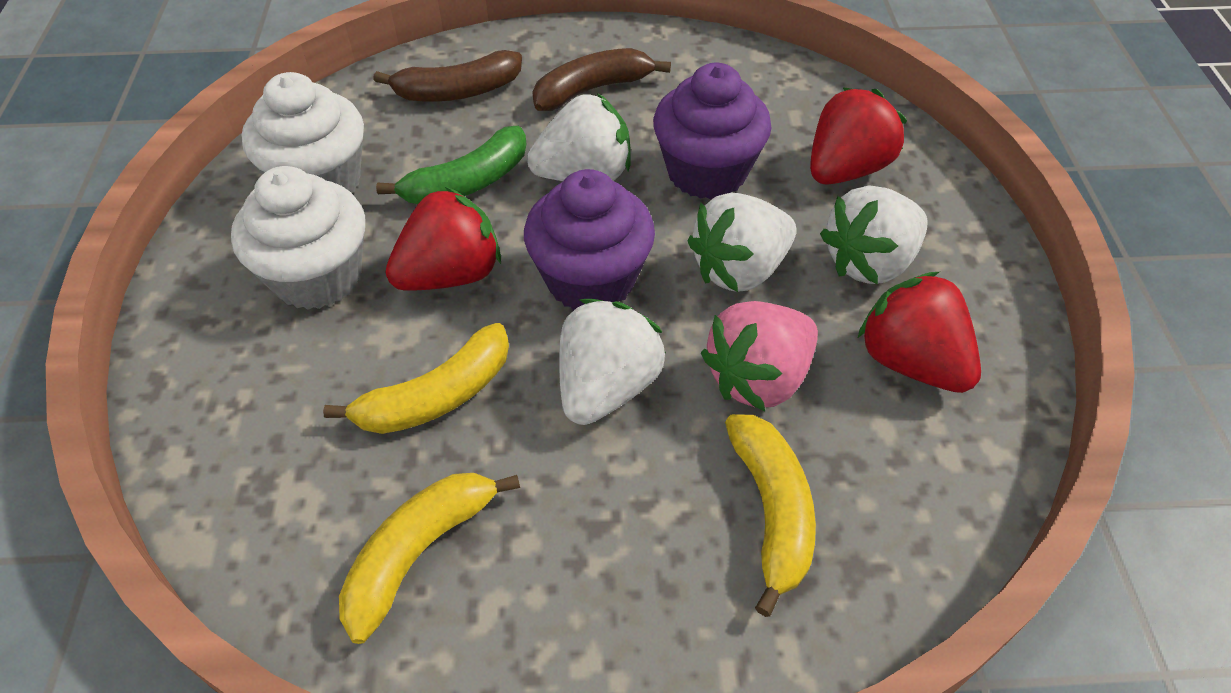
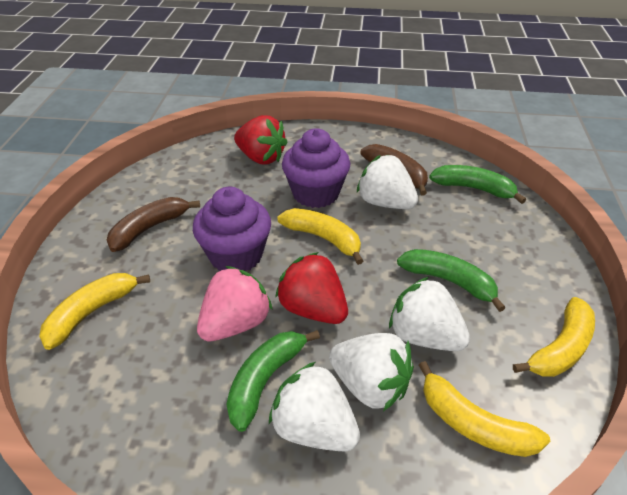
green banana: [376,126,526,204] = 1 -> [226,330,320,432] [397,249,506,312] [429,165,526,204] = 3
red strawberry: [386,187,501,291] [810,87,907,185] [858,272,981,393] = 3 -> [234,115,288,164] [275,252,348,324] = 2
white cupcake: [231,166,365,310] [242,72,364,193] = 2 -> none = 0
yellow banana: [323,323,509,434] [339,473,520,644] [725,414,816,617] = 3 -> [39,273,150,350] [277,208,363,265] [418,361,550,457] [513,297,595,377] = 4

